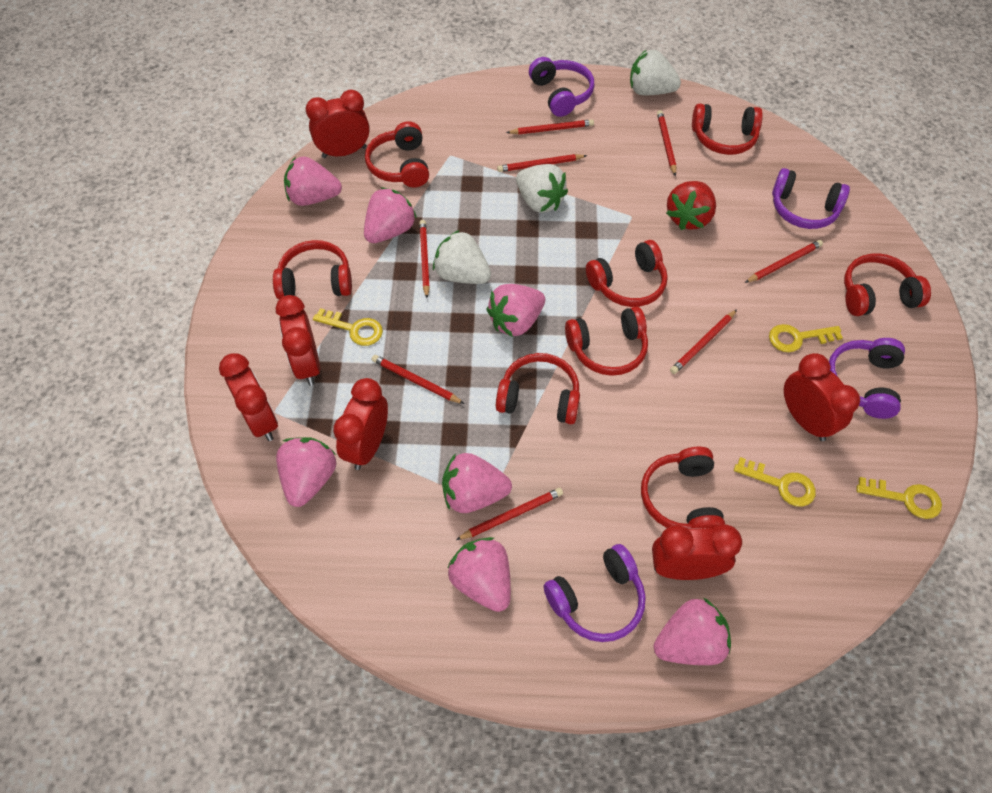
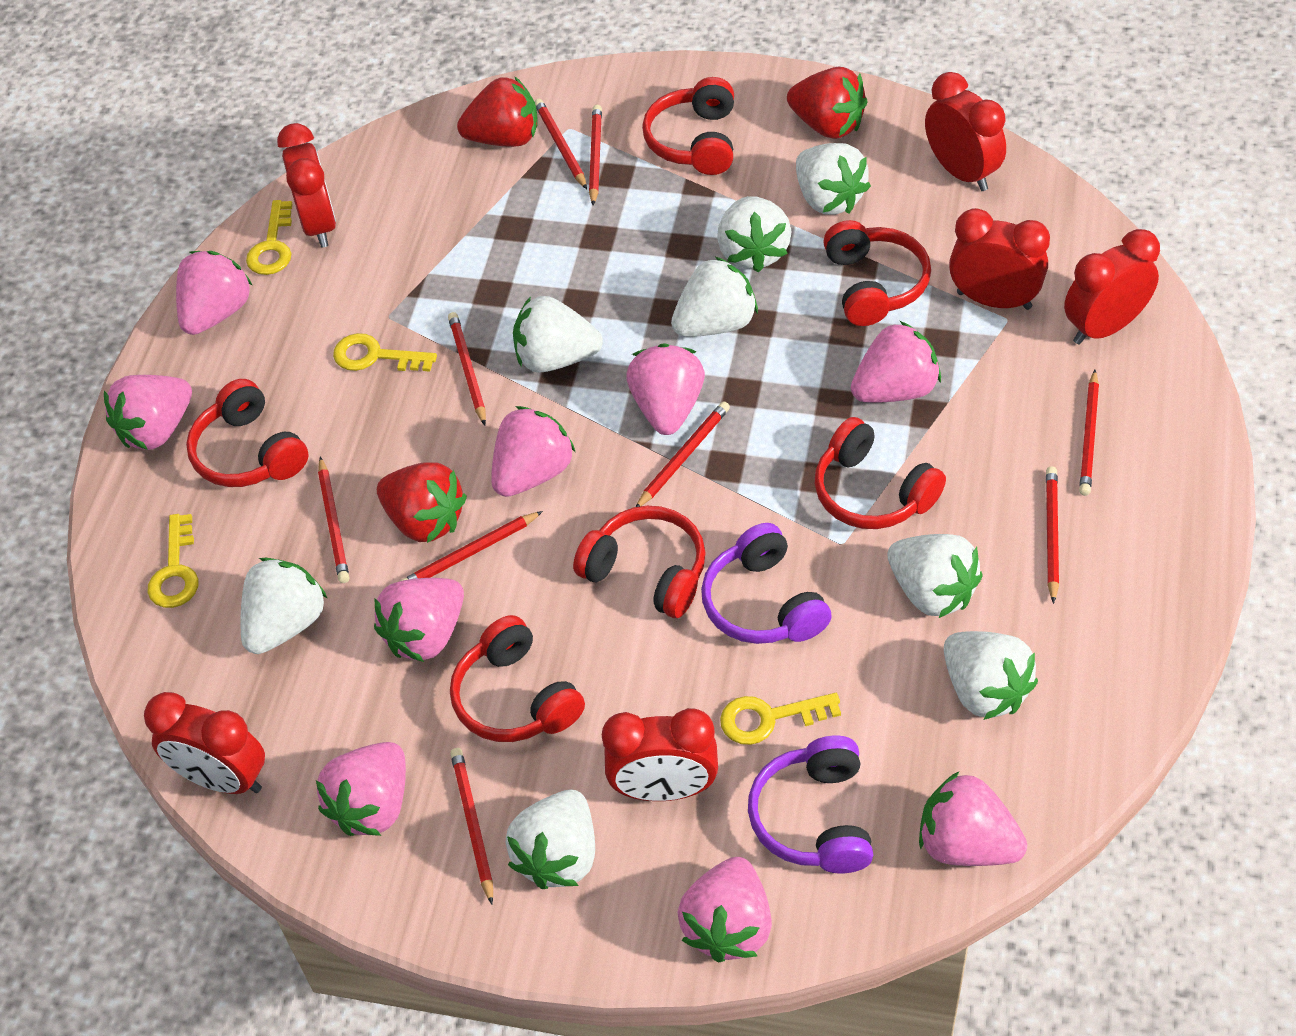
pink strawberry: [276,437,336,507] [284,157,342,206] [364,187,417,243] [442,453,512,513] [447,537,511,612] [486,284,545,337] [653,598,731,665] = 7 -> [104,375,192,450] [176,251,253,335] [316,742,406,836] [374,578,464,662] [491,406,575,497] [626,343,705,435] [678,857,772,962] [851,321,941,403] [919,771,1027,866] = 9
purple headphones: [529,57,594,117] [544,544,646,642] [772,168,850,229] [829,338,905,419] = 4 -> [701,523,832,644] [748,735,873,874] = 2
red headphones: [273,240,352,300] [365,121,429,187] [496,353,580,424] [565,307,648,376] [586,240,668,307] [641,447,725,529] [692,104,763,155] [844,253,931,316] = 8 -> [186,379,309,487] [450,615,585,742] [573,506,706,618] [642,77,734,175] [815,417,946,529] [823,220,931,326] = 6
red pencil: [372,355,464,404] [419,220,430,298] [456,488,563,540] [497,154,587,172] [506,119,594,134] [657,110,676,176] [670,310,737,374] [745,240,823,283] = 8 -> [318,456,349,583] [400,511,543,581] [448,312,486,425] [450,748,493,904] [534,98,587,189] [589,105,602,206] [636,401,730,507] [1046,467,1059,604] [1079,370,1099,496] = 9
red strawberry: [666,181,716,230] = 1 -> [377,462,467,543] [457,76,537,147] [787,67,868,139] = 3
white strawberry: [433,230,491,284] [516,164,568,213] [630,50,681,95] = 3 -> [240,558,328,654] [506,790,595,889] [513,296,603,373] [671,257,758,337] [717,196,792,273] [796,143,871,215] [887,534,982,618] [944,631,1038,720] = 8

